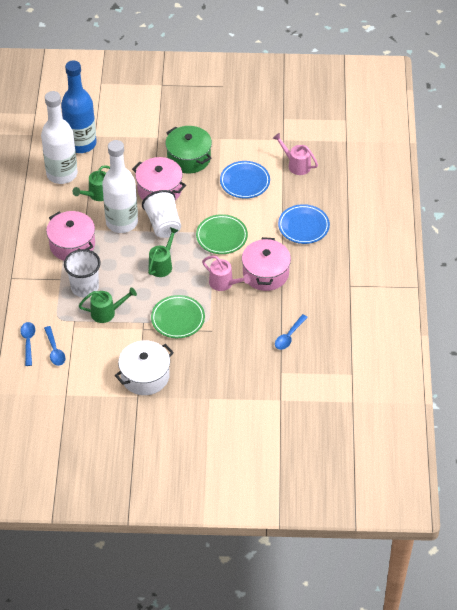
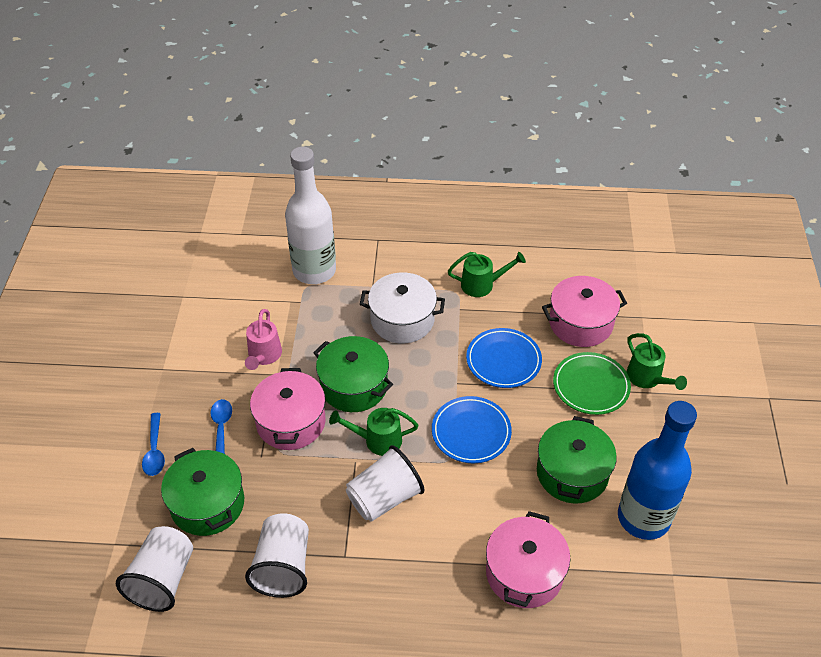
blue spoon: [20,322,35,366] [44,326,65,366] [275,314,308,350] = 3 -> [142,413,165,476] [210,399,232,454] = 2
green plate: [151,295,205,338] [196,214,248,254] = 2 -> [553,352,631,415] = 1
green pot: [165,126,212,174] = 1 -> [161,448,244,536] [313,336,393,412] [537,416,617,503] = 3
pink watering can: [202,256,251,291] [273,133,318,175] = 2 -> [245,309,282,370] = 1
white bottle: [41,91,78,184] [102,140,138,233] = 2 -> [285,147,336,284] = 1
white cup: [64,249,101,297] [142,190,181,238] = 2 -> [116,526,193,612] [245,513,309,598] [346,445,425,522] = 3

